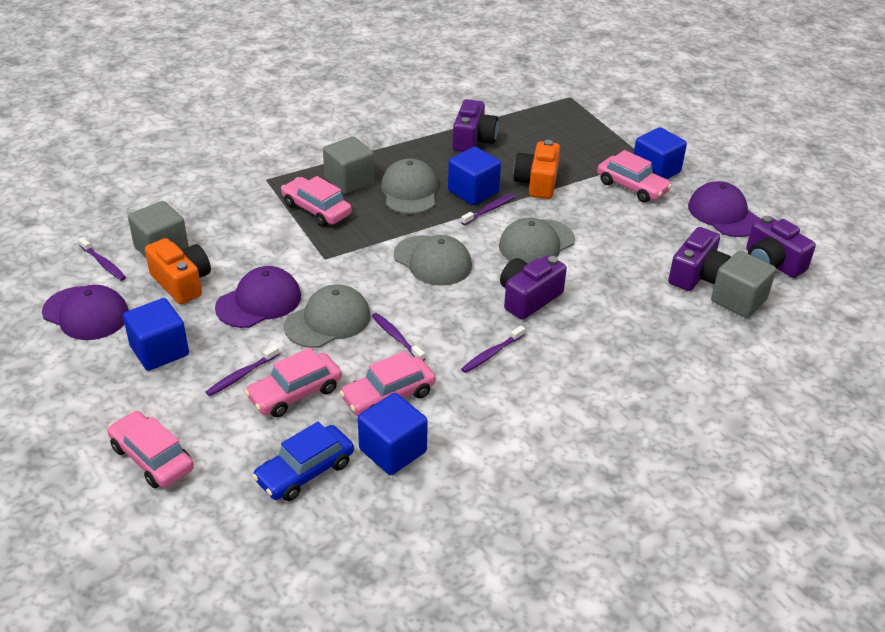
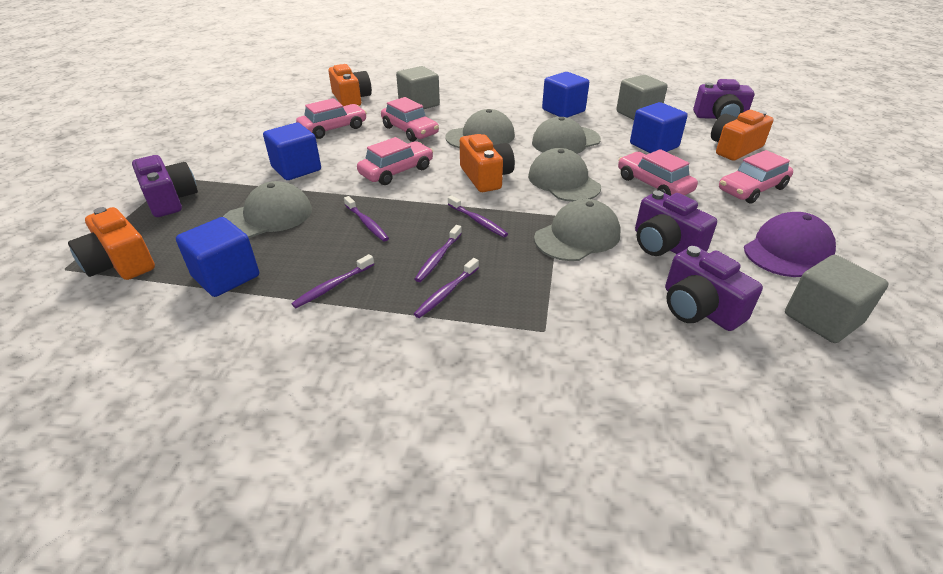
blue car: [252,422,354,501] = 1 -> none = 0
grey cap: [284,284,370,348] [381,158,438,214] [394,235,472,286] [499,218,575,264] = 4 -> [223,181,312,238] [445,109,515,148] [528,148,601,202] [532,117,601,154] [534,199,621,261] = 5
orange camera: [145,238,211,304] [513,140,560,199] = 2 -> [68,207,155,280] [329,64,372,106] [460,134,515,192] [711,110,773,161] = 4
purple cap: [42,285,129,340] [215,266,301,328] [688,181,761,237] = 3 -> [744,212,836,277] = 1

